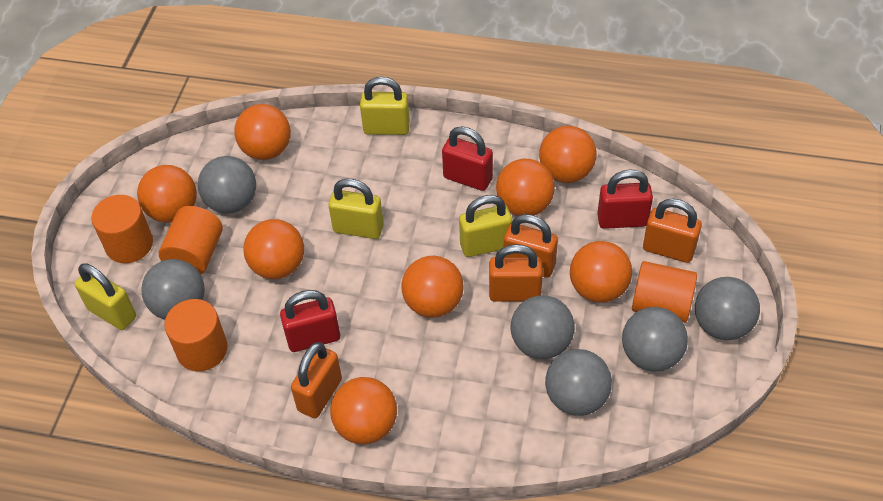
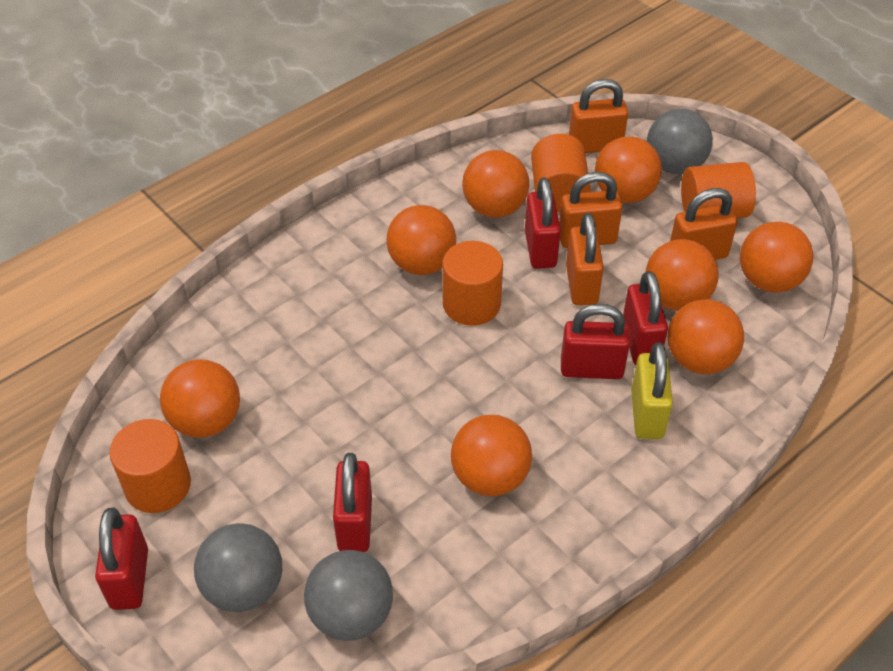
grey ball: [141,259,205,320] [198,156,256,214] [511,295,575,359] [545,349,612,416] [622,307,688,371] [695,277,760,340] = 6 -> [194,523,282,612] [304,550,393,641] [647,109,713,174] = 3
red padlock: [280,290,340,352] [442,126,493,191] [597,169,653,229] = 3 -> [95,508,148,610] [333,453,372,552] [525,177,561,269] [561,304,630,379] [623,271,668,365] = 5
yellow padlock: [75,263,136,330] [328,179,384,239] [360,77,410,135] [459,195,512,257] = 4 -> [631,342,673,439] = 1

